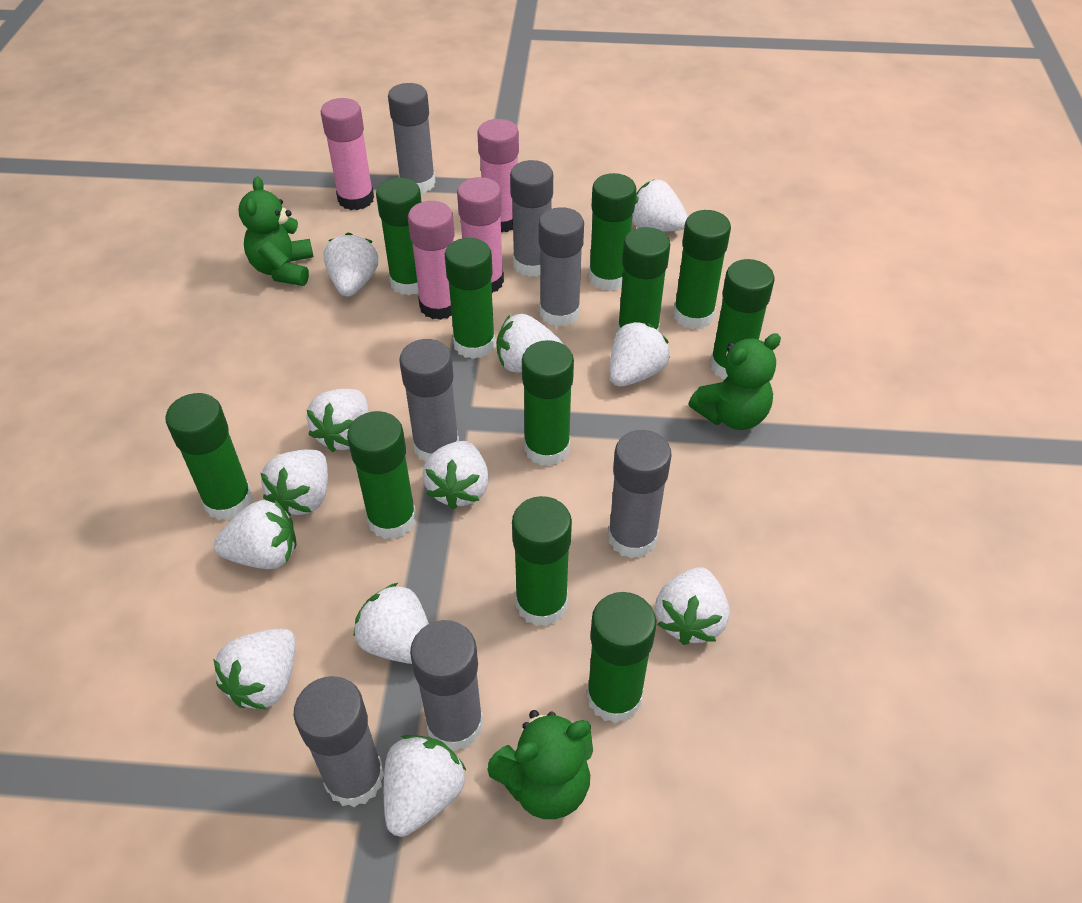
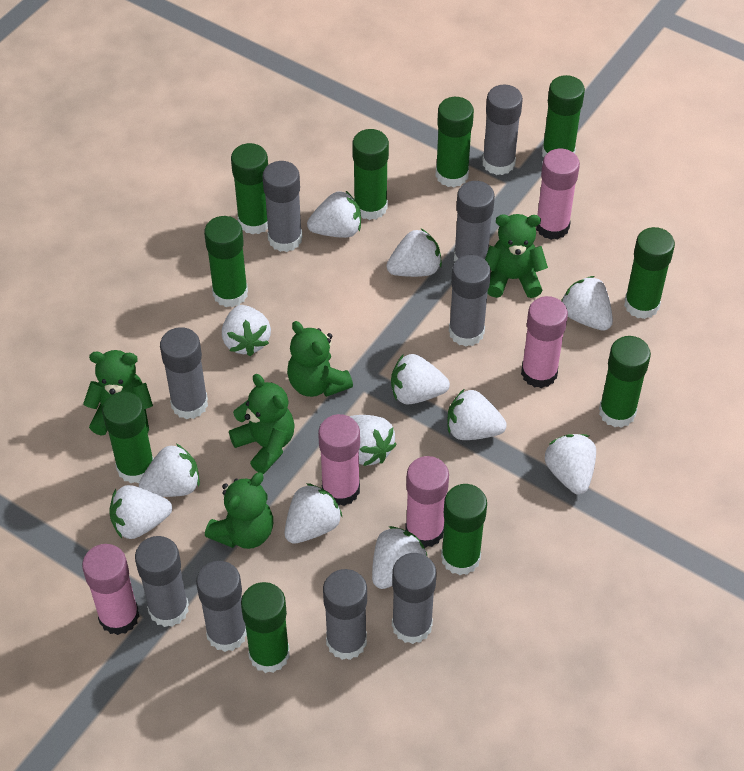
green glue stick: [165,393,253,521] [347,411,417,539] [376,178,421,295] [445,238,495,359] [512,496,572,626] [522,340,574,466] [586,592,656,723] [589,173,636,291] [617,227,670,332] [673,210,731,329] [710,259,774,379] = 11 -> [102,392,154,483] [204,216,248,307] [231,143,268,234] [241,582,290,673] [352,129,389,220] [436,97,474,187] [441,484,487,575] [542,75,585,157] [599,336,651,428] [624,227,675,319] = 10
green teddy bear: [239,177,314,286] [487,710,593,819] [689,333,781,430] = 3 -> [83,350,153,436] [205,472,273,549] [229,374,295,474] [287,321,353,397] [485,214,548,298] = 5
grey glue stick: [294,676,384,807] [388,83,436,193] [399,339,459,462] [410,620,483,751] [510,160,553,277] [539,207,584,327] [608,430,672,558] = 7 -> [135,536,189,627] [160,327,208,419] [196,561,247,652] [263,161,302,252] [323,569,367,660] [392,553,436,644] [449,255,491,347] [454,181,495,262] [482,85,523,175] = 9
pink glue stick: [321,98,374,210] [408,201,455,320] [457,177,504,293] [477,119,519,232] = 4 -> [82,544,139,635] [318,414,360,506] [405,456,449,548] [521,296,568,388] [536,149,580,240] = 5

